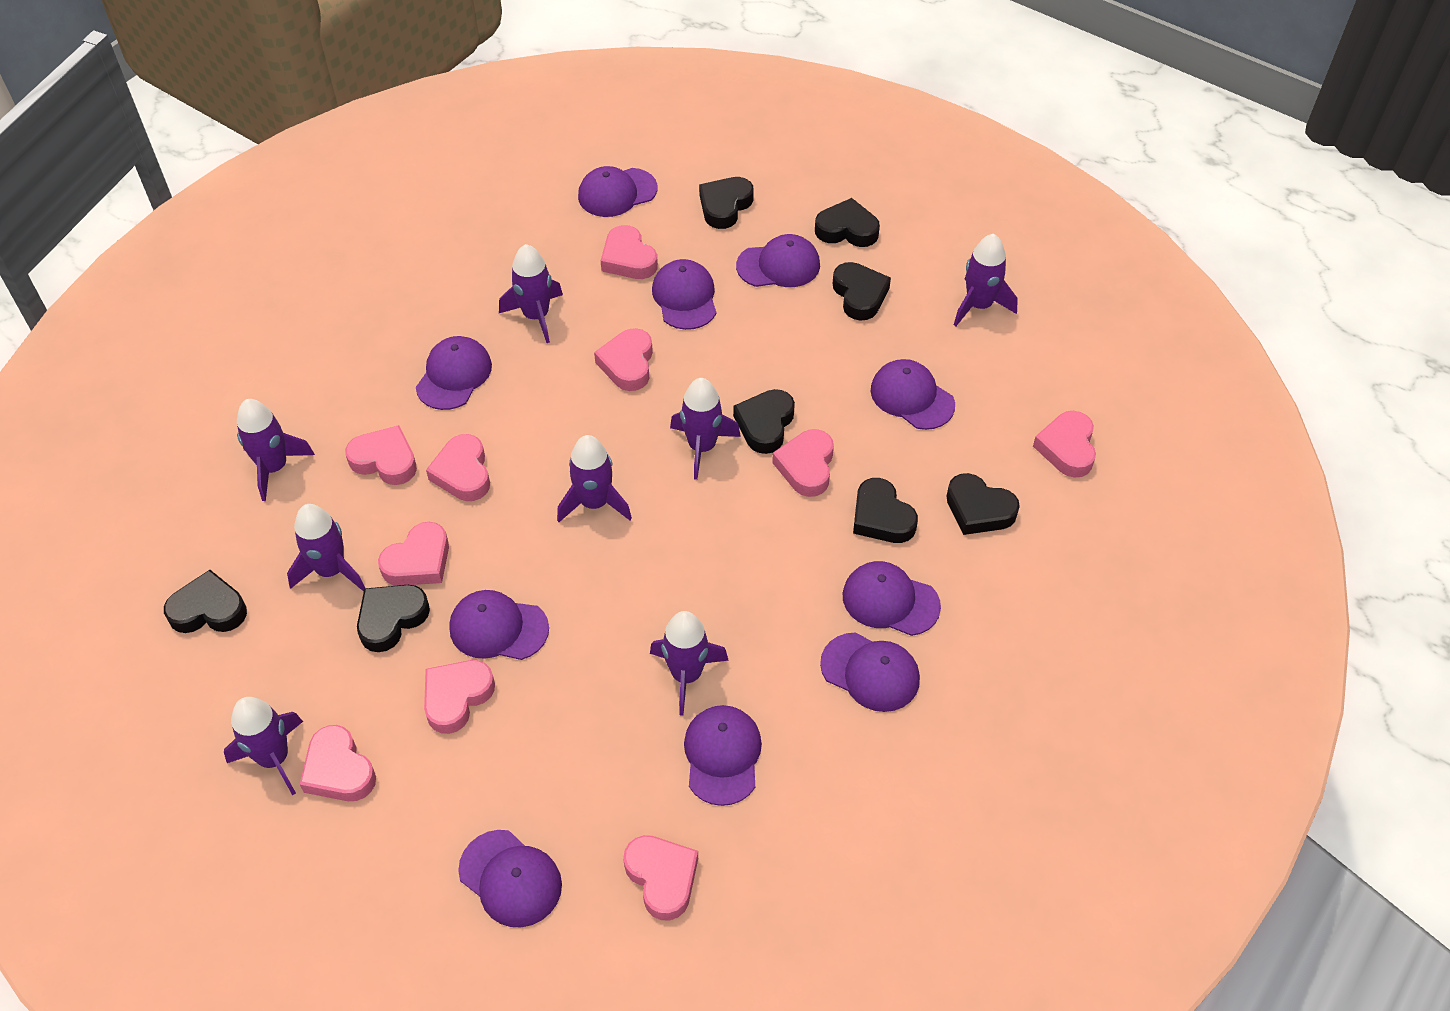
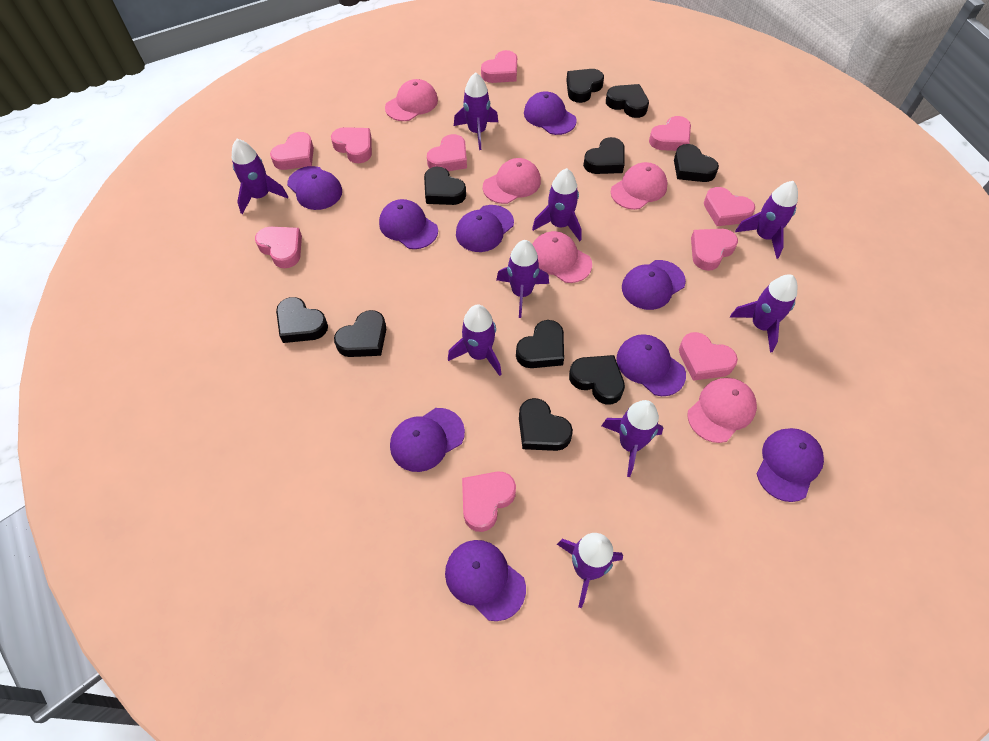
black heart: [164,570,247,633] [357,585,430,652] [699,177,754,229] [733,389,795,454] [815,198,880,247] [833,262,891,321] [853,478,918,543] [946,473,1020,535] = 8 -> [276,297,328,343] [334,310,386,357] [424,167,466,205] [516,320,564,368] [519,398,573,451] [566,69,604,103] [569,355,625,405] [583,137,625,174] [606,84,649,118] [674,144,719,182] = 10
pink cap: none = 0 -> [385,79,438,121] [483,158,541,204] [532,231,592,283] [611,162,668,210] [688,378,757,443] = 5
purple cap: [416,336,492,410] [449,590,549,660] [458,830,562,927] [578,166,657,217] [652,259,716,330] [684,705,762,806] [736,234,820,287] [820,632,920,712] [843,561,941,636] [871,359,955,430] = 10 -> [287,166,342,210] [379,199,438,249] [390,408,465,472] [445,540,526,621] [456,205,514,252] [524,91,577,135] [616,334,686,396] [622,260,686,310] [757,428,824,502] = 9
purple rocket: [224,697,303,795] [237,399,315,501] [287,504,365,591] [499,244,563,343] [557,435,632,522] [650,611,729,716] [670,378,741,480] [954,234,1018,326] = 8 -> [232,139,288,214] [448,304,502,376] [454,72,498,150] [496,240,549,318] [532,168,582,241] [557,533,623,608] [601,400,663,477] [730,274,797,352] [735,181,798,259] = 9

